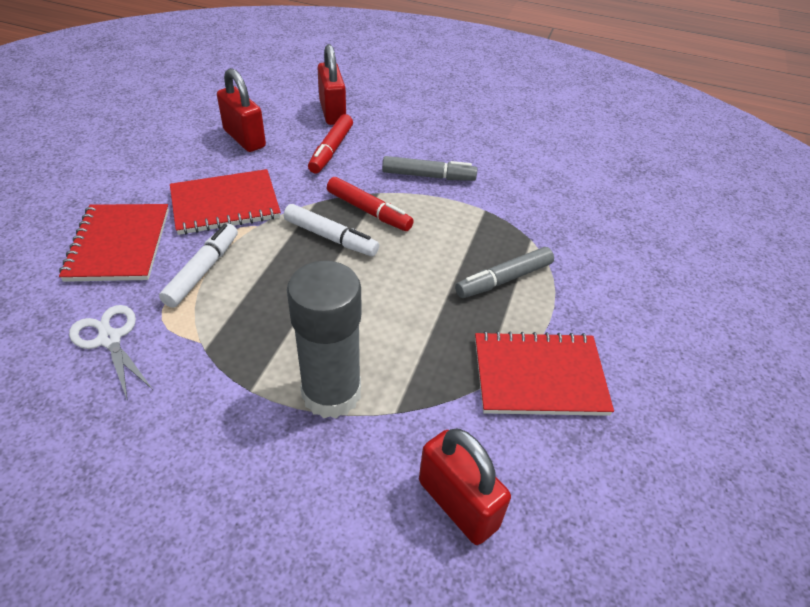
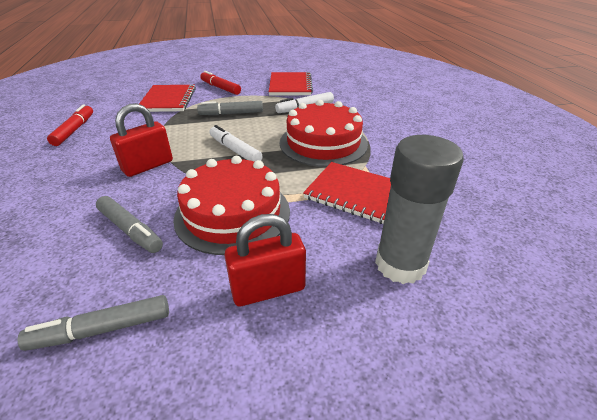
grey marker: [382,156,477,181] [455,247,554,298] = 2 -> [18,295,169,351] [96,196,163,253] [197,101,263,115] = 3
red cake: none = 0 -> [173,156,290,255] [280,100,368,167] = 2
red padlock: [217,68,266,152] [317,44,346,125] [419,429,511,545] = 3 -> [110,103,173,177] [225,214,306,306] = 2
white scissors: [69,305,153,401] = 1 -> none = 0

